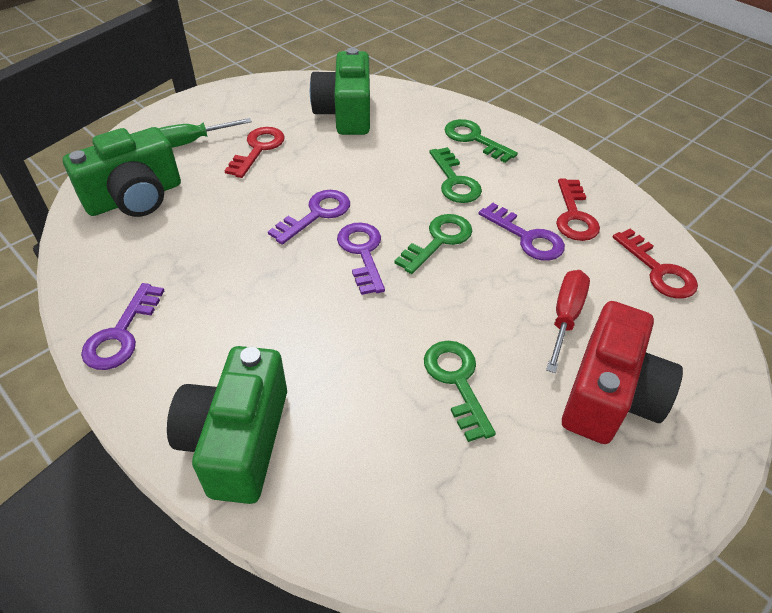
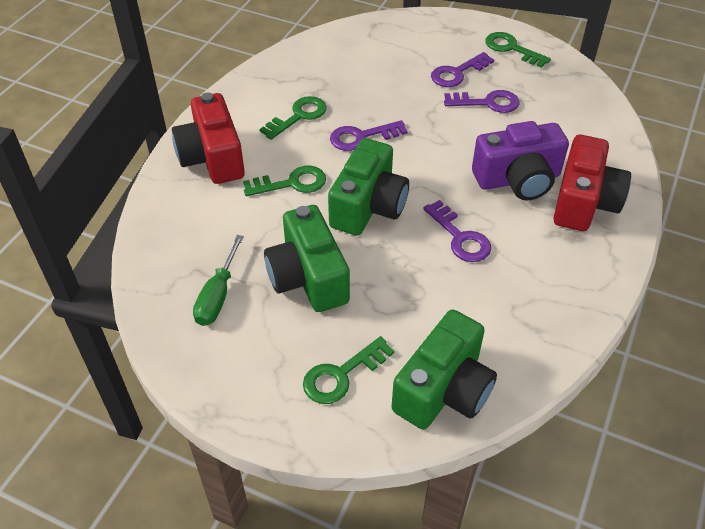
purple camera: none = 0 -> [472,121,569,201] = 1
red camera: [562,301,683,444] = 1 -> [172,93,245,184] [554,135,631,231] = 2
red key: [224,127,285,178] [556,179,600,241] [613,228,698,299] = 3 -> none = 0
red screwdriver: [546,270,590,373] = 1 -> none = 0

